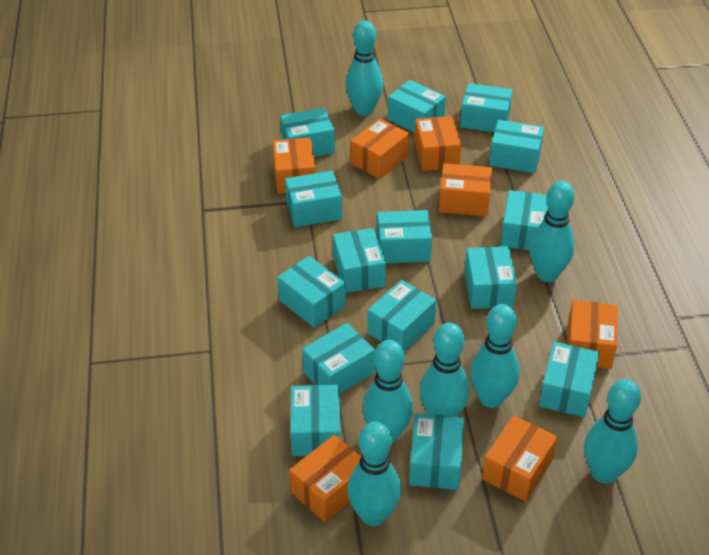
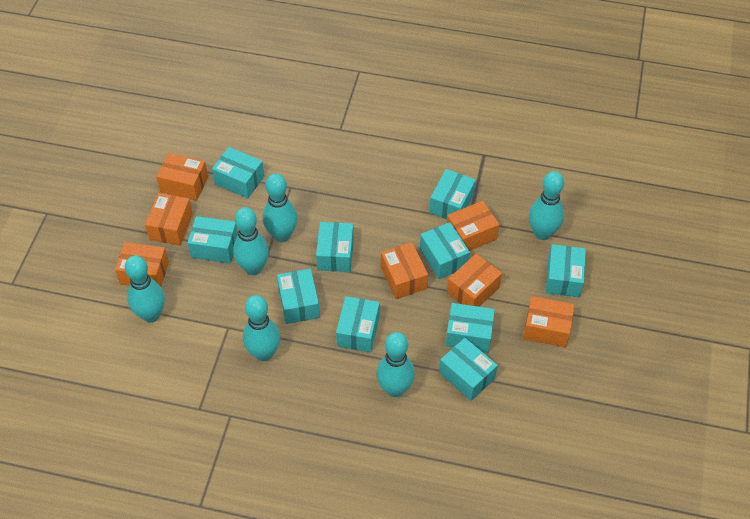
turquoise bowling pin: [346,20,383,116] [347,422,401,526] [363,340,413,443] [419,323,470,417] [470,304,520,408] [530,181,575,282] [584,379,641,483] = 7 -> [125,255,165,322] [233,207,269,275] [243,295,280,361] [263,173,297,242] [377,332,415,397] [529,171,564,240] = 6
turquoise box: [277,256,346,328] [280,108,335,157] [285,171,342,227] [290,385,340,456] [302,323,375,394] [333,228,386,293] [367,280,436,352] [377,210,432,263] [388,80,446,132] [409,413,464,490] [460,83,512,132] [464,246,517,309] [489,120,544,173] [501,190,548,250] [539,342,599,417] = 15 -> [187,216,238,263] [212,147,264,198] [277,269,320,324] [316,222,354,272] [336,296,380,352] [420,222,470,279] [429,169,476,219] [439,338,498,401] [446,303,495,353] [546,244,586,297] = 10

